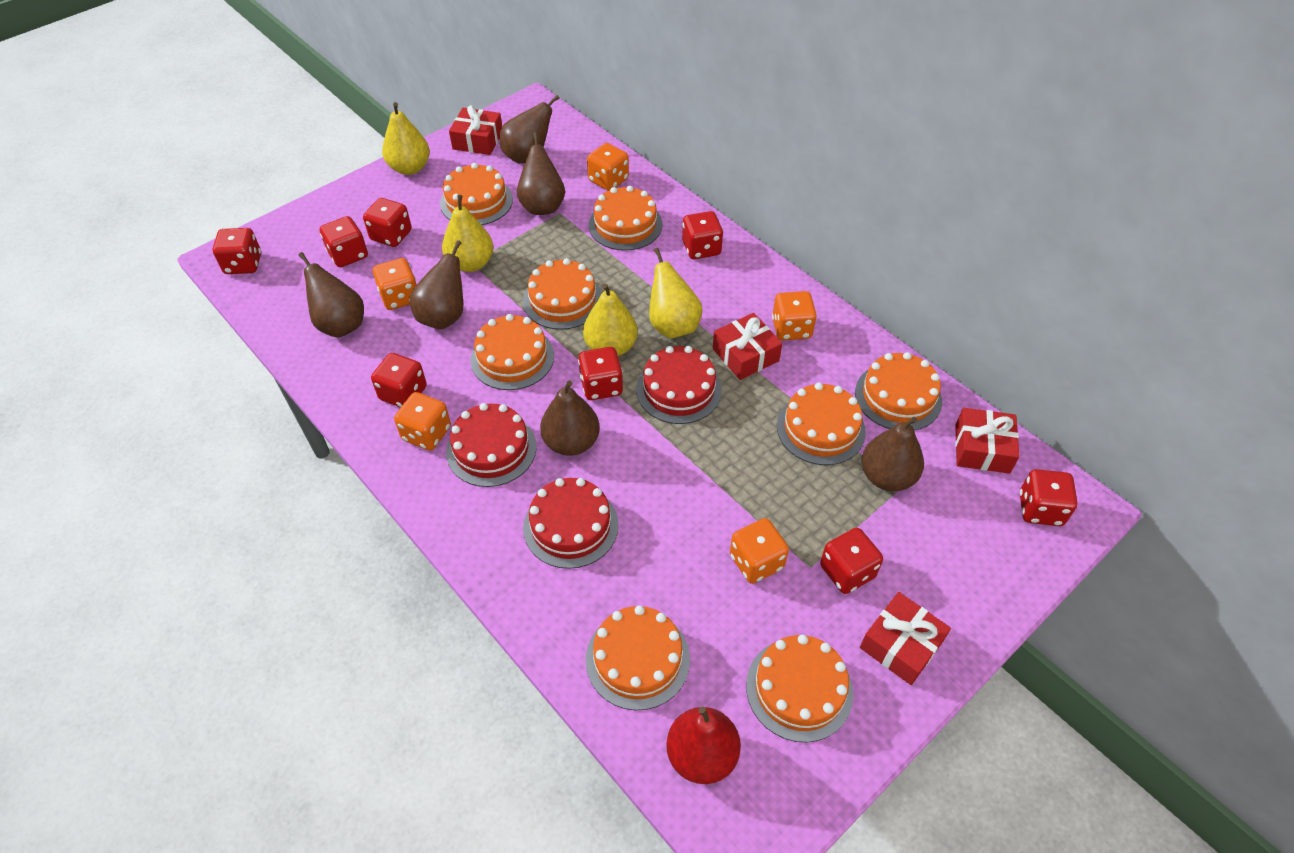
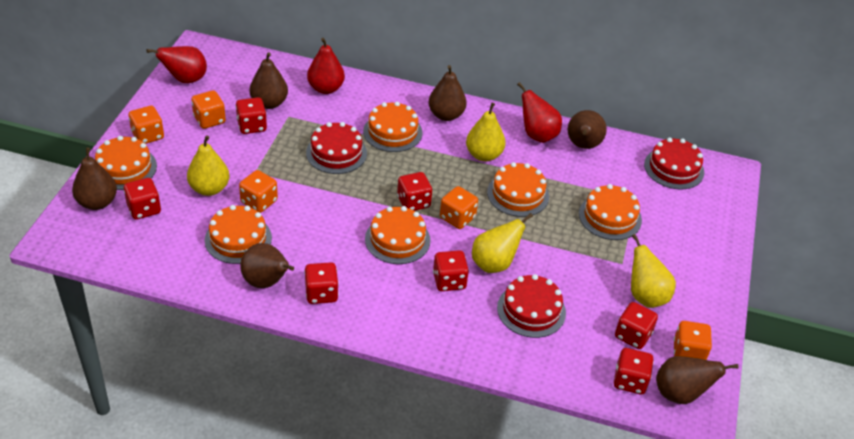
orange cake: [440,163,513,225] [471,314,554,390] [523,258,602,330] [586,605,690,710] [588,186,663,251] [746,634,853,743] [777,383,866,465] [855,352,942,431] = 8 -> [95,136,157,190] [204,205,272,264] [363,102,422,152] [365,206,430,264] [487,162,549,217] [579,184,642,240] = 6
red dice: [213,228,261,274] [320,216,368,267] [363,198,412,247] [371,353,427,408] [578,347,623,400] [682,211,723,259] [820,528,883,594] [1020,469,1078,526] = 8 -> [124,178,161,220] [236,97,267,134] [304,262,339,304] [397,172,432,211] [433,250,469,291] [614,348,654,394] [615,302,658,349] = 7
red gift: [449,105,502,155] [713,313,782,380] [860,592,951,685] [955,408,1020,474] = 4 -> none = 0
red pear: [666,706,741,784] = 1 -> [147,46,207,83] [307,38,345,94] [517,82,562,143] = 3

